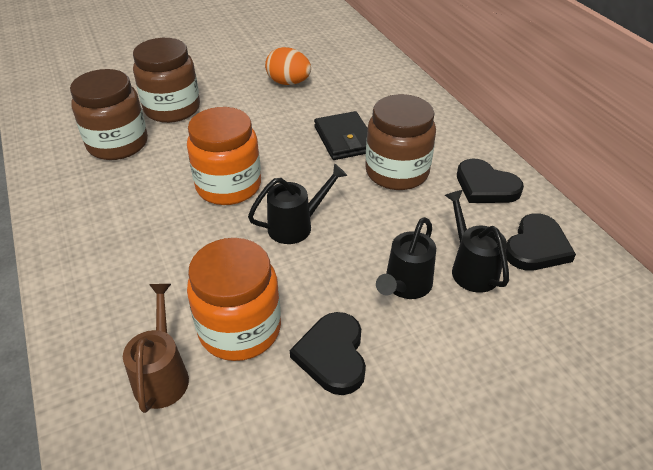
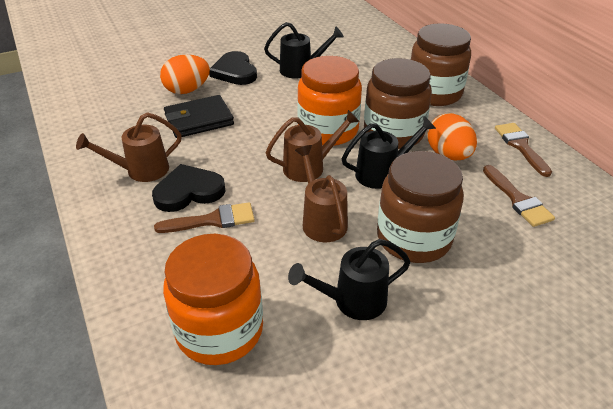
black heart: [290,312,366,395] [457,159,524,203] [506,213,576,271] = 3 -> [152,164,225,212] [209,51,257,85] = 2
brown brush: none = 0 -> [154,202,255,233] [483,165,555,227] [495,123,552,177] = 3
brown watering can: [123,284,189,413] = 1 -> [76,112,182,182] [265,110,360,182] [295,145,348,242] = 3
orange egg: [265,47,311,85] = 1 -> [160,55,210,94] [427,113,477,160] = 2

